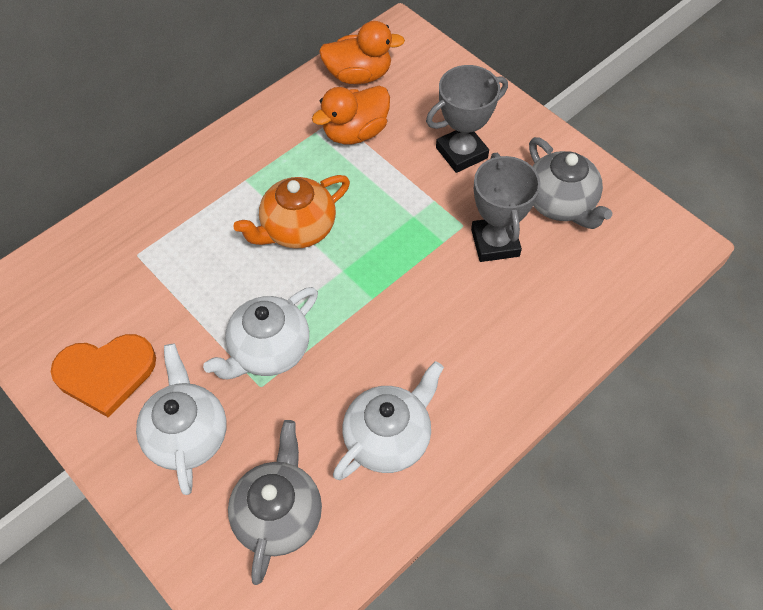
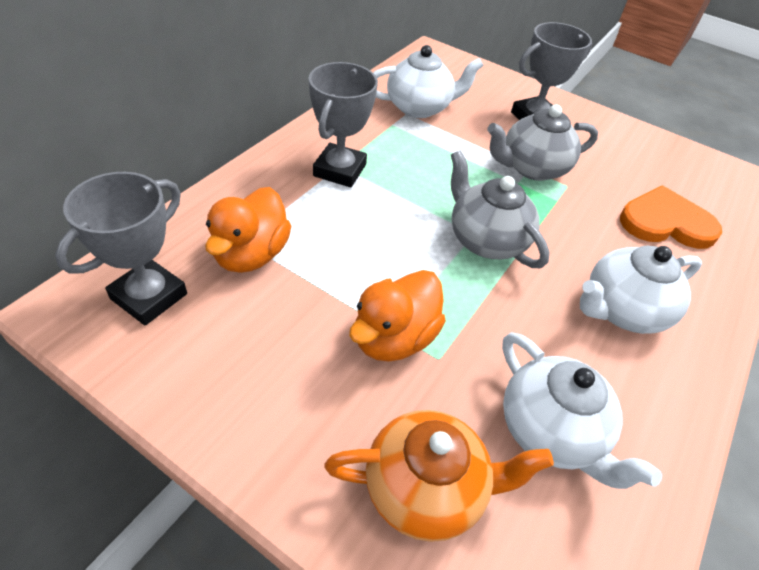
grey trophy: [426,65,508,173] [471,153,540,262] = 2 -> [55,172,187,325] [308,62,378,188] [511,22,592,120] = 3

